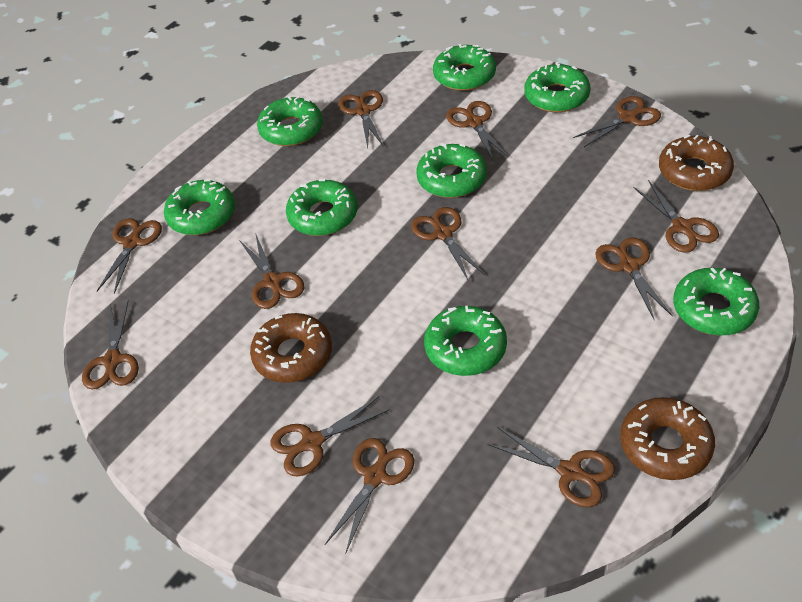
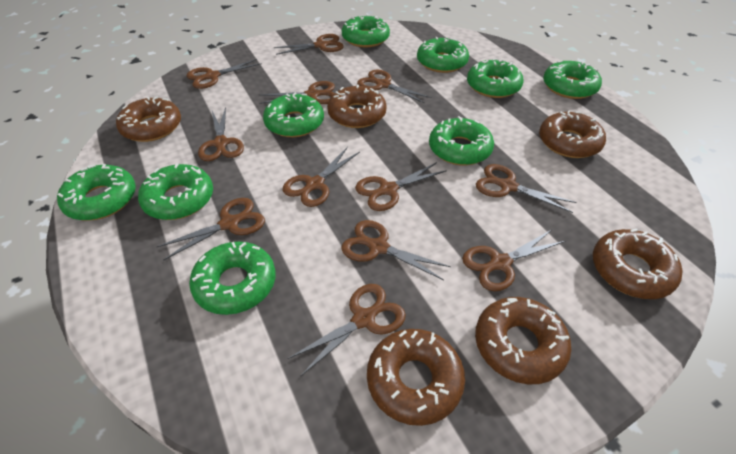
brown donut: [250,313,332,383] [620,397,715,480] [659,135,734,191] = 3 -> [116,96,181,142] [327,85,387,128] [367,329,465,426] [475,297,571,384] [539,110,606,158] [593,229,683,299] = 6
green donut: [164,179,235,235] [257,96,322,146] [286,179,357,236] [416,143,487,198] [424,306,507,376] [433,44,496,91] [524,62,590,112] [673,268,759,336] = 8 -> [57,164,136,220] [138,163,213,220] [189,241,275,315] [263,93,324,137] [342,15,390,48] [417,37,469,73] [429,116,494,166] [467,59,523,98] [543,60,602,99] = 9

